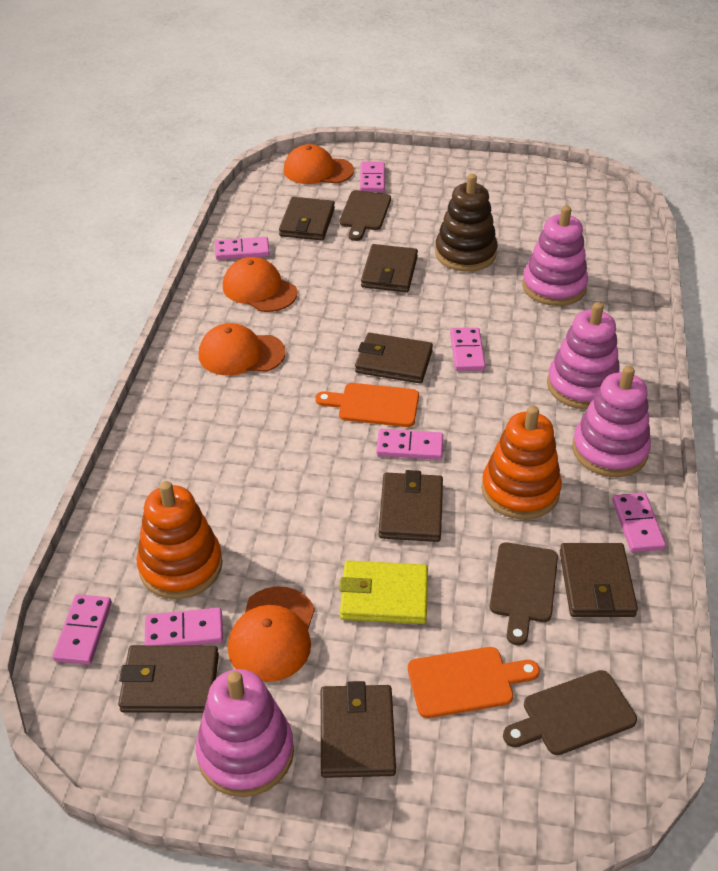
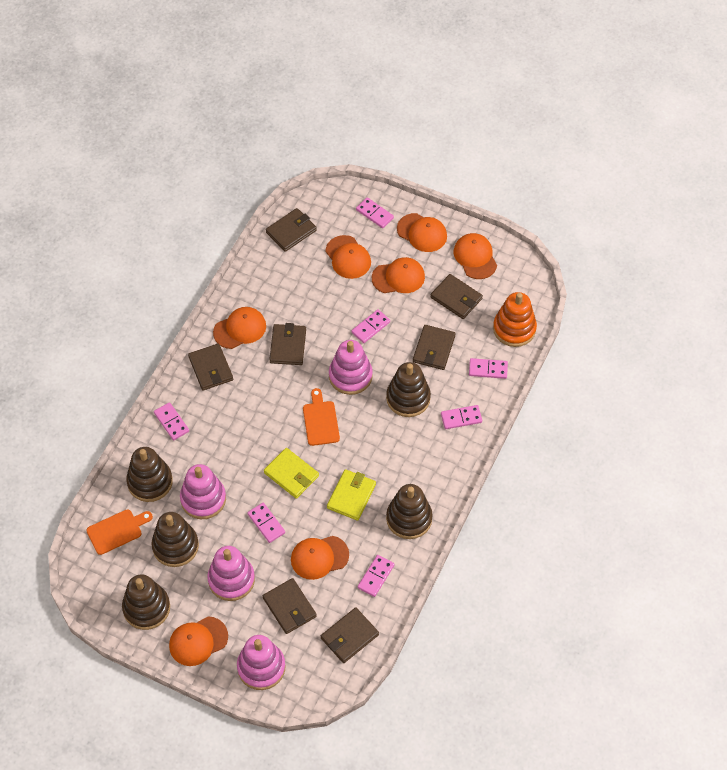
brown cutting board: [340,190,391,241] [490,542,558,645] [503,670,637,755] = 3 -> none = 0
brown stacking toy: [435,174,498,272] = 1 -> [122,574,170,630] [126,447,173,502] [151,512,199,567] [386,362,431,417] [386,484,433,539] = 5
orange cap: [199,323,286,376] [223,257,297,312] [228,586,315,682] [283,144,354,184] = 4 -> [169,616,228,666] [213,307,266,349] [291,536,349,580] [325,235,371,279] [372,257,425,293] [397,213,447,252] [454,233,497,279] = 7
orange stacking toy: [137,481,223,599] [481,406,562,520] = 2 -> [493,292,537,347] = 1
yellow wallet: [339,561,428,624] = 1 -> [264,448,319,499] [327,469,376,521] = 2

